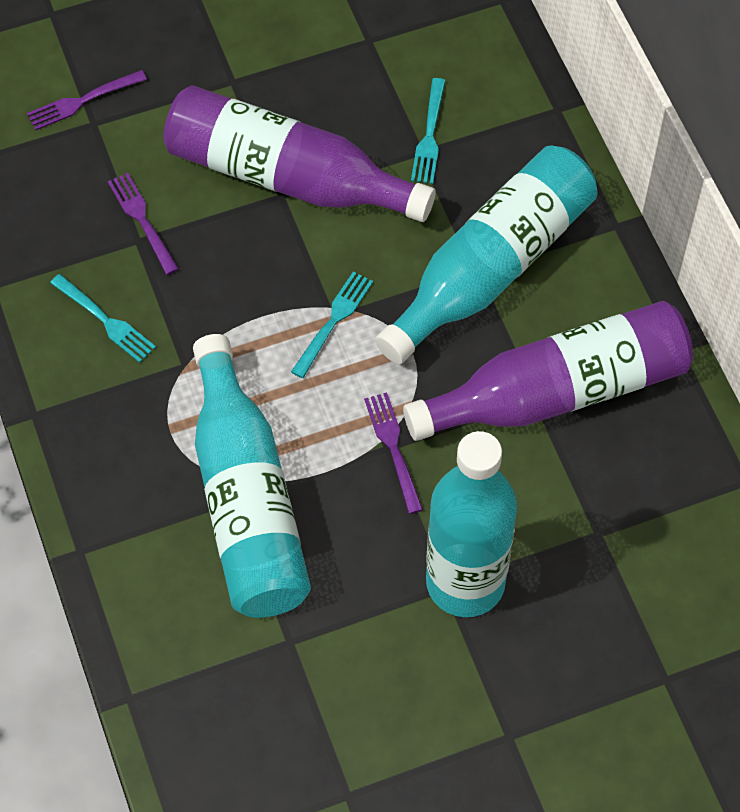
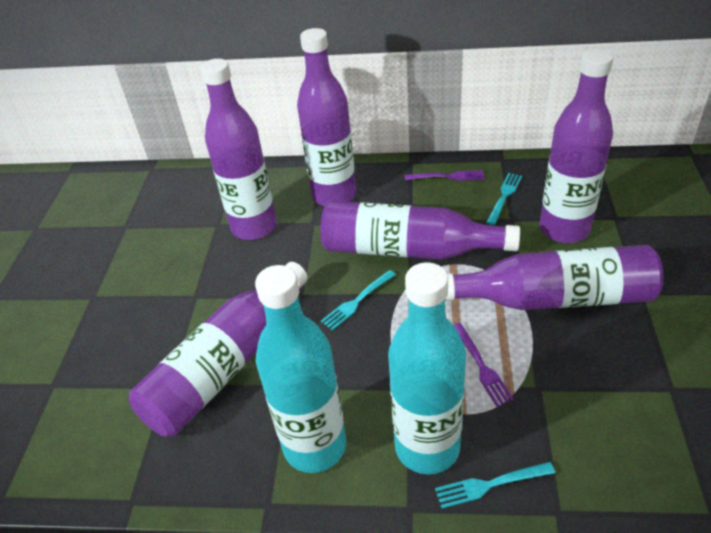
purple bottle: [163,85,436,222] [403,301,693,441] = 2 -> [129,262,308,437] [200,59,277,240] [297,28,356,206] [320,201,520,259] [445,245,664,310] [539,49,614,243] = 6
purple fork: [27,70,147,130] [108,173,179,275] [364,393,423,514] = 3 -> [405,170,484,181] [454,323,514,407] = 2
turquoise bottle: [193,334,311,618] [375,146,597,364] [426,431,517,617] = 3 -> [255,265,346,473] [388,263,466,474] = 2

